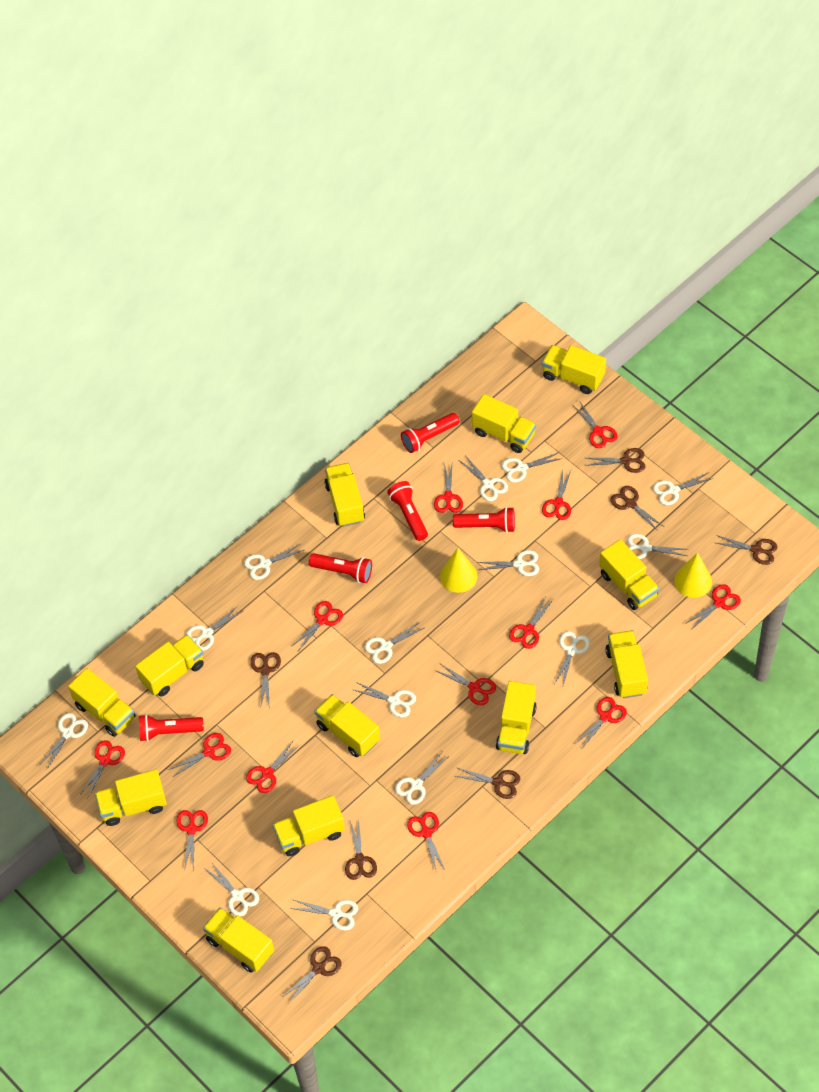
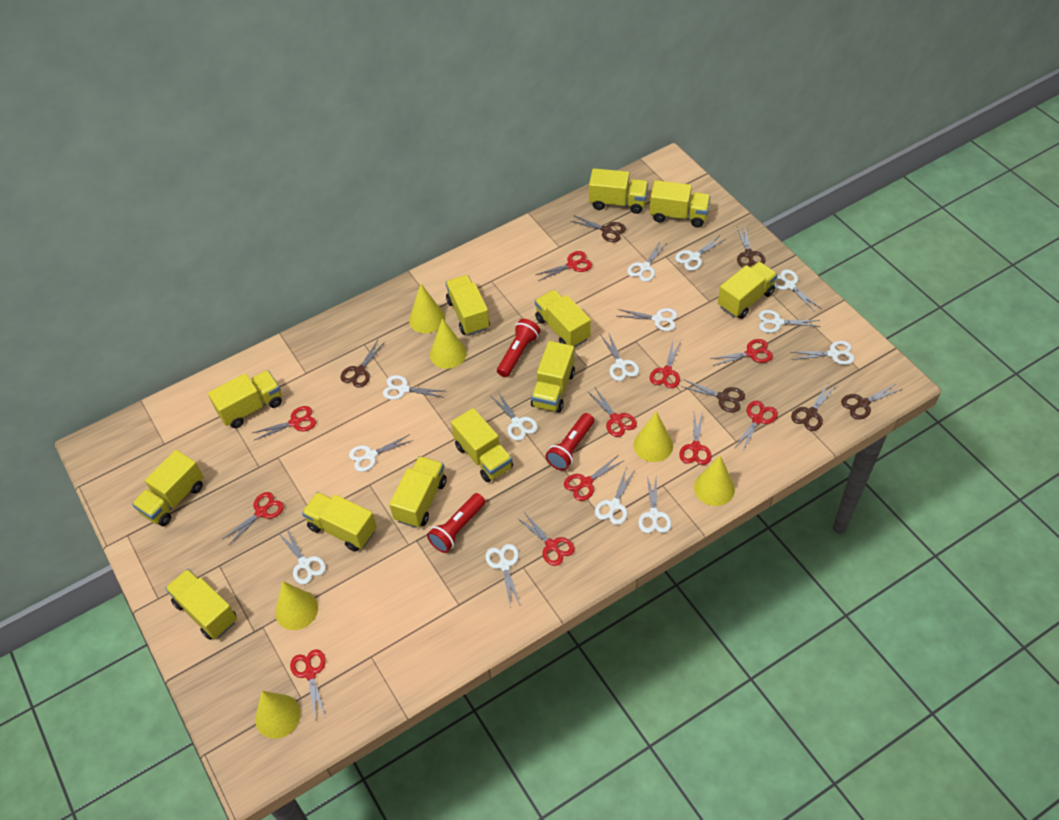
brown scissors: [250,652,281,709] [282,946,342,1004] [345,819,377,880] [456,768,520,799] [585,448,645,473] [611,486,664,531] [716,535,778,565] = 7 -> [340,340,385,388] [571,215,626,242] [680,380,745,412] [737,227,766,267] [791,383,837,431] [841,383,902,419] = 6
red flashlight: [139,714,204,742] [309,553,372,583] [387,481,428,541] [401,413,460,453] [453,507,515,533] = 5 -> [427,493,485,553] [497,319,540,377] [546,413,594,471] = 3
red scissors: [79,740,125,798] [168,733,231,777] [176,810,208,871] [246,740,301,793] [292,601,343,651] [407,812,445,873] [434,463,463,513] [435,664,496,705] [509,596,553,649] [542,470,571,520] [573,402,618,448] [576,697,627,750] [685,584,741,630] = 13 -> [222,492,284,546] [253,406,316,440] [290,649,326,718] [517,512,575,566] [536,251,592,281] [564,455,623,501] [588,388,637,437] [650,341,681,388] [679,412,712,465] [710,339,773,366] [734,401,778,451] = 11
yellow cone: [440,548,477,593] [674,552,712,598] = 2 -> [255,691,301,739] [275,581,318,630] [409,284,445,333] [430,318,467,369] [634,411,673,462] [694,455,735,506] = 6

